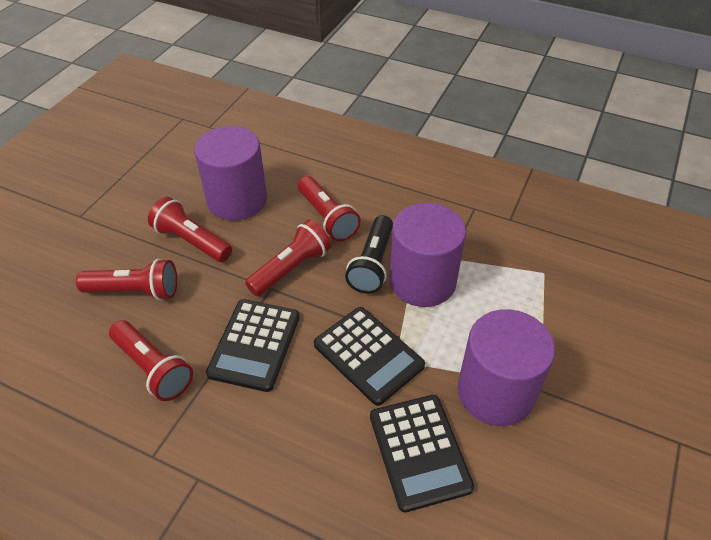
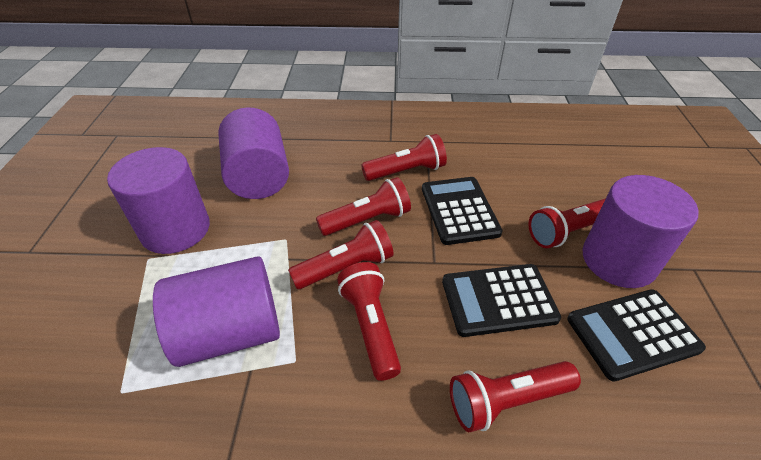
black flashlight: [345,215,393,294] = 1 -> none = 0
purple cylinder: [194,126,267,220] [389,203,466,307] [458,309,555,426] = 3 -> [107,147,210,254] [153,256,280,367] [218,107,289,199] [583,175,699,288] = 4
red flashlight: [76,259,177,300] [109,320,193,401] [148,197,232,262] [245,220,331,296] [298,176,361,242] = 5 -> [288,220,393,289] [316,177,411,236] [337,262,401,381] [361,134,447,181] [450,361,581,432] [528,198,606,248] = 6

